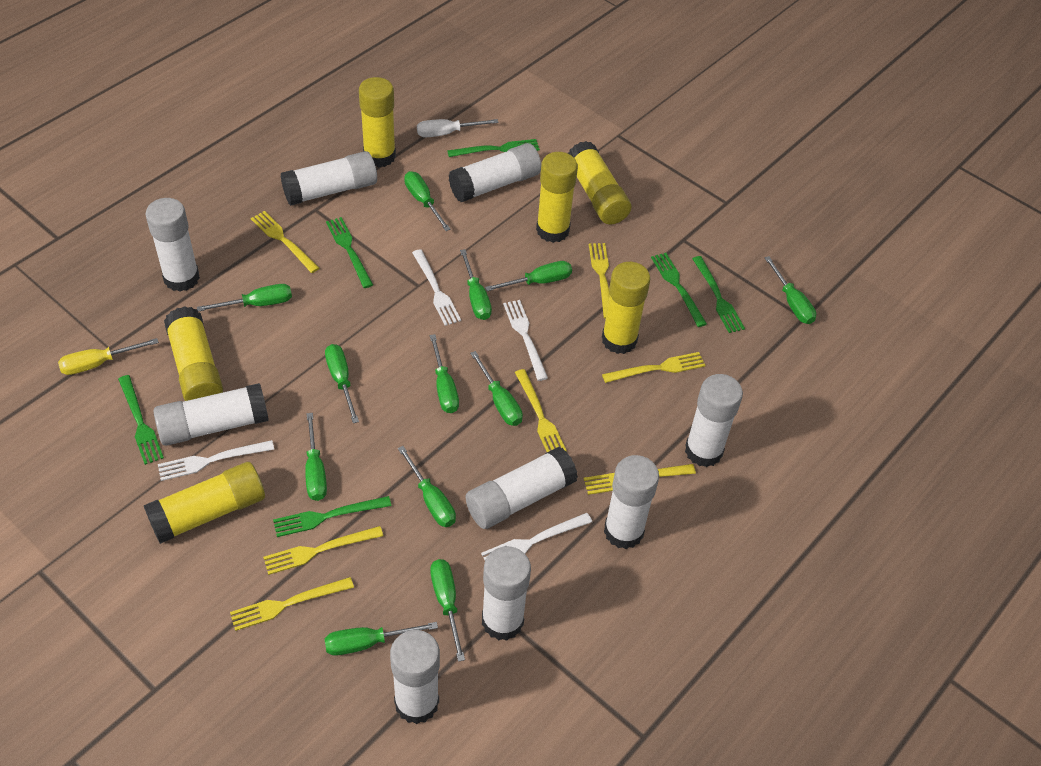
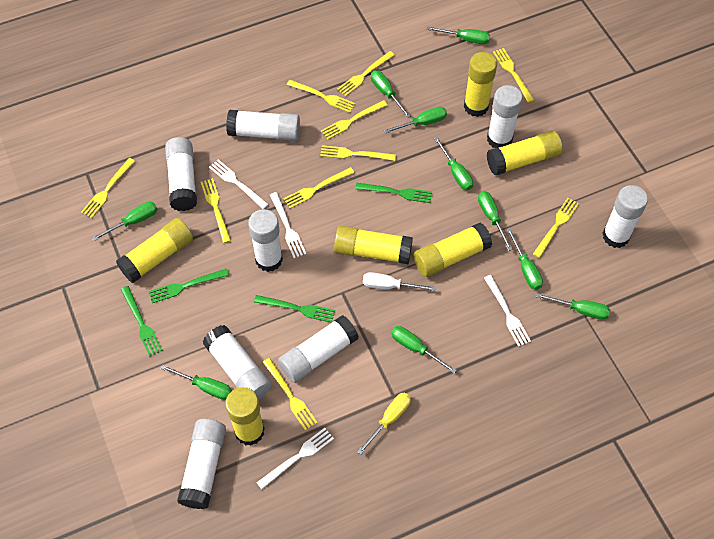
green fork: [118,375,164,465] [273,496,392,537] [326,217,373,288] [447,139,540,157] [651,253,707,327] [692,256,745,333] = 6 -> [121,286,163,357] [149,269,229,303] [254,295,335,323] [355,183,432,203] = 4
green screwdriver: [197,284,292,312] [305,413,327,501] [324,622,438,655] [325,344,359,423] [398,446,456,527] [404,171,451,231] [430,334,459,413] [430,559,465,662] [460,249,492,320] [470,351,523,426] [485,261,572,291] [764,256,816,324] = 12 -> [92,202,158,241] [161,365,232,400] [371,70,411,118] [384,107,447,134] [392,326,457,374] [427,27,490,44] [434,137,473,190] [478,191,513,251] [506,228,543,290] [536,293,610,320] = 10
white glue stick: [145,198,200,292] [154,383,269,446] [281,151,377,206] [390,630,440,724] [449,143,541,202] [466,447,578,529] [482,546,531,641] [604,455,659,549] [685,374,743,467] = 9 -> [165,137,197,211] [177,419,226,509] [203,325,272,400] [226,110,300,141] [248,209,283,272] [278,315,359,383] [487,85,523,148] [602,185,648,248] = 8
yellow fork: [230,577,354,631] [251,211,319,273] [263,526,383,575] [515,369,567,452] [583,464,696,495] [589,243,610,318] [602,352,706,383] = 7 -> [81,158,135,218] [201,178,231,243] [262,358,318,431] [283,167,354,208] [287,80,355,113] [320,145,396,161] [321,100,387,140] [337,51,395,96] [493,48,534,103] [533,198,579,258] = 10

